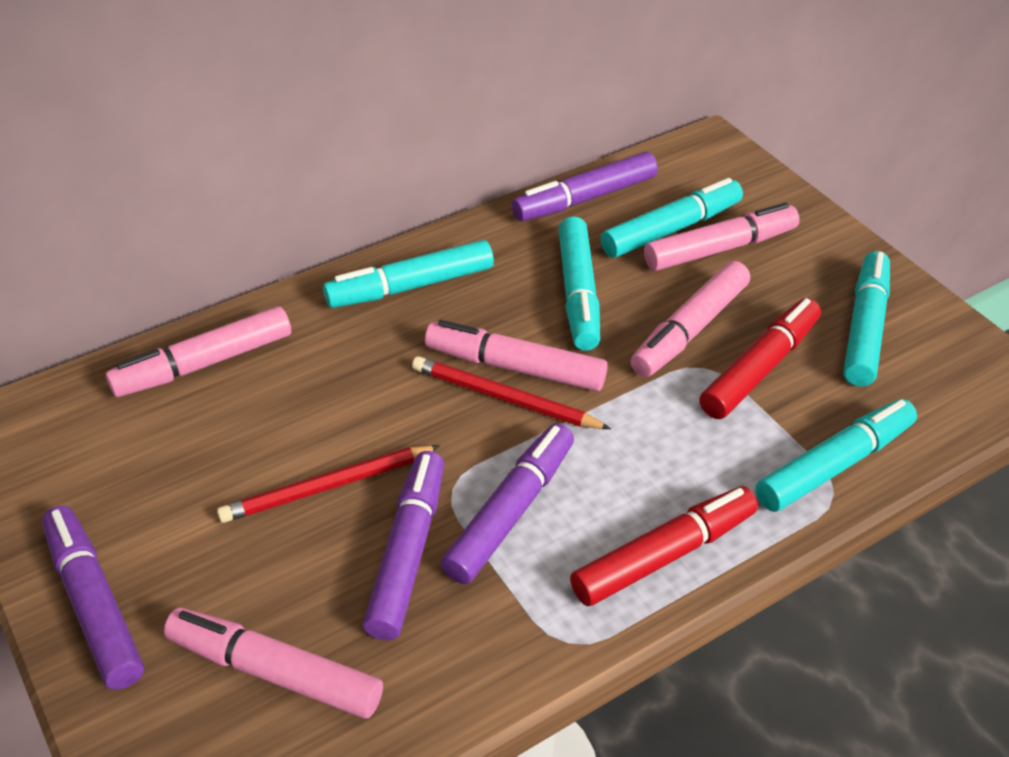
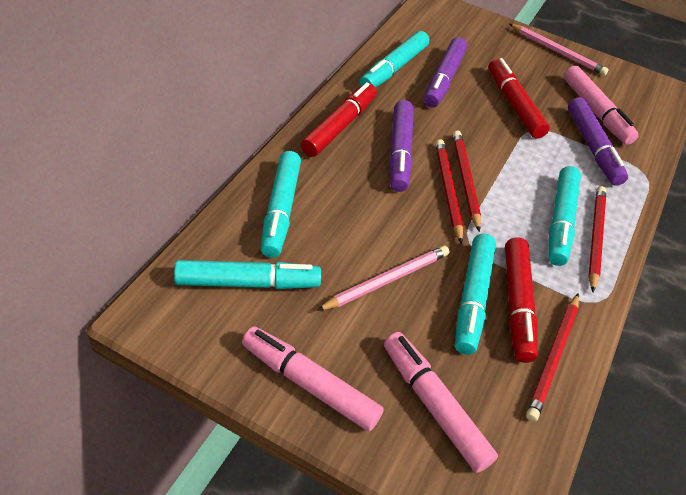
pink marker: [106,306,291,397] [164,608,383,719] [425,320,608,391] [631,261,750,377] [644,203,799,271] = 5 -> [242,326,384,431] [384,332,498,473] [564,66,639,145] = 3
pink pencil: none = 0 -> [317,246,449,311] [510,24,609,76] = 2
purple marker: [42,506,144,690] [363,451,444,640] [441,423,574,584] [512,152,658,221] = 4 -> [389,100,414,192] [424,37,467,108] [568,97,628,186] = 3
red marker: [570,486,758,606] [699,298,821,419] = 2 -> [301,82,377,157] [489,58,550,139] [505,238,538,363] = 3
red pencil: [217,445,440,523] [412,356,611,429] = 2 -> [435,139,463,244] [453,130,481,232] [526,293,579,422] [589,186,606,292] = 4

